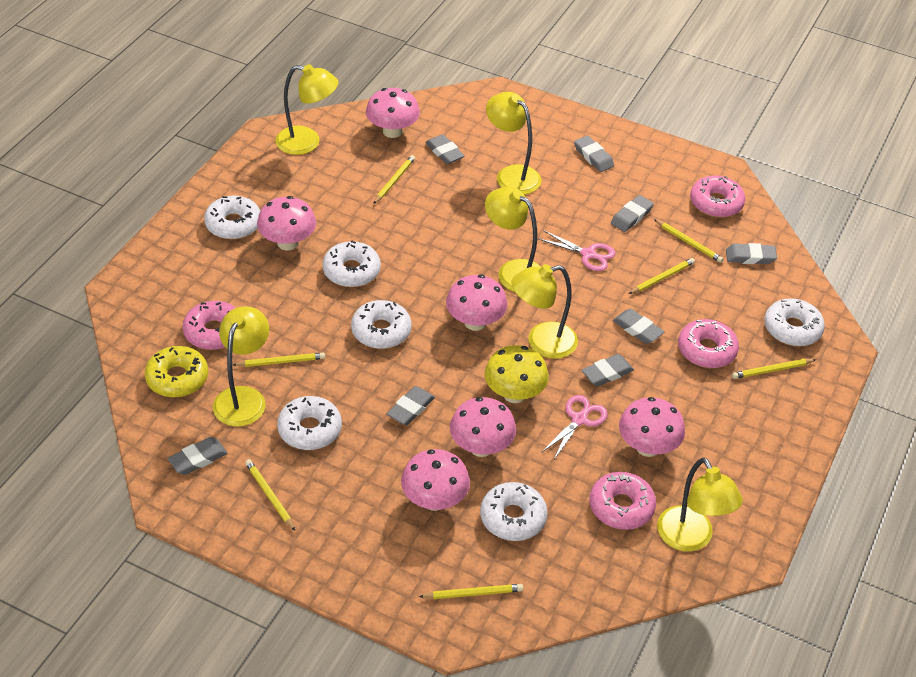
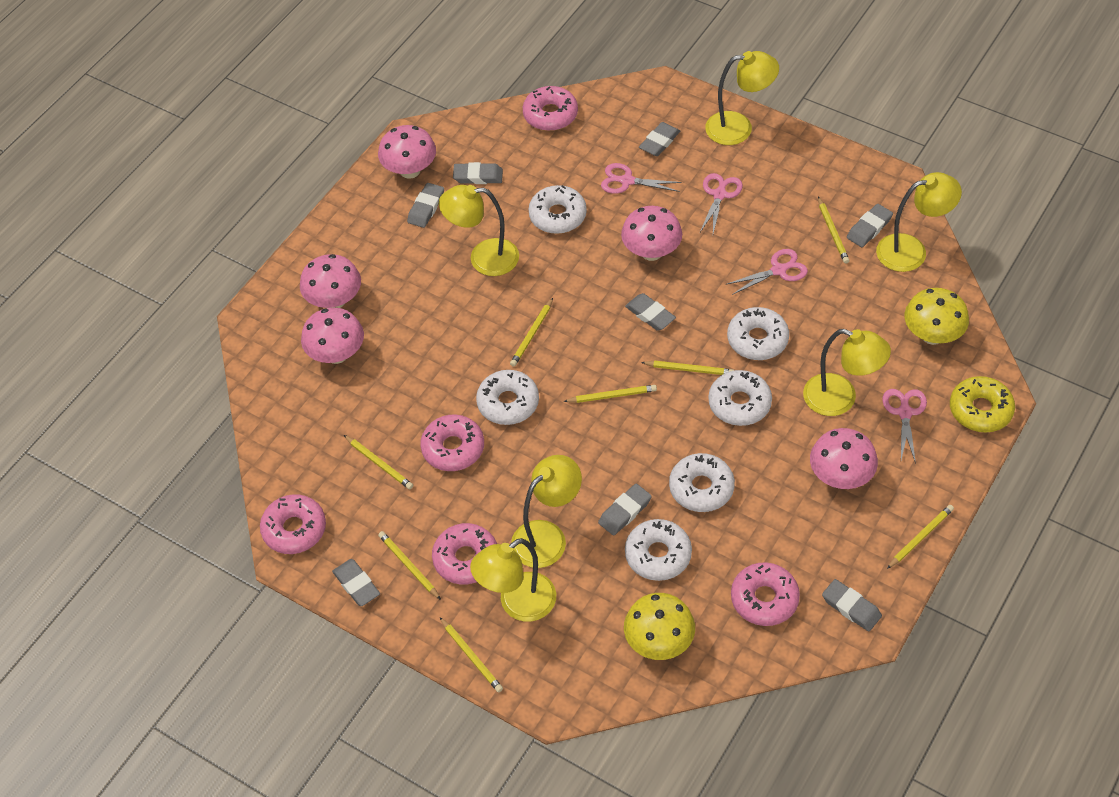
pink donut: [183,301,236,350] [590,472,656,530] [678,319,739,368] [690,175,745,218] = 4 -> [260,494,326,554] [420,415,484,471] [432,523,497,585] [523,86,578,131] [731,562,800,626] = 5
pink mushroom: [257,196,316,250] [366,88,420,138] [401,449,470,511] [446,275,508,331] [450,397,516,457] [619,397,685,457] = 6 -> [300,254,361,308] [301,308,364,364] [378,125,436,179] [621,206,682,261] [810,428,878,489] = 5
pink scissors: [537,230,615,271] [541,395,608,459] = 2 -> [601,163,682,194] [700,173,743,234] [727,249,808,295] [882,389,927,464] = 4
yellow mushroom: [484,345,549,403] = 1 -> [624,593,695,660] [905,288,969,345] = 2
yellow pencil: [233,352,325,367] [245,459,295,531] [373,155,415,204] [419,584,523,599] [629,258,695,294] [654,219,723,263] [732,359,816,379] = 7 -> [344,435,413,490] [378,531,441,600] [440,617,503,693] [510,298,553,367] [563,385,657,403] [641,360,734,375] [818,197,850,264] [887,505,954,569] = 8

